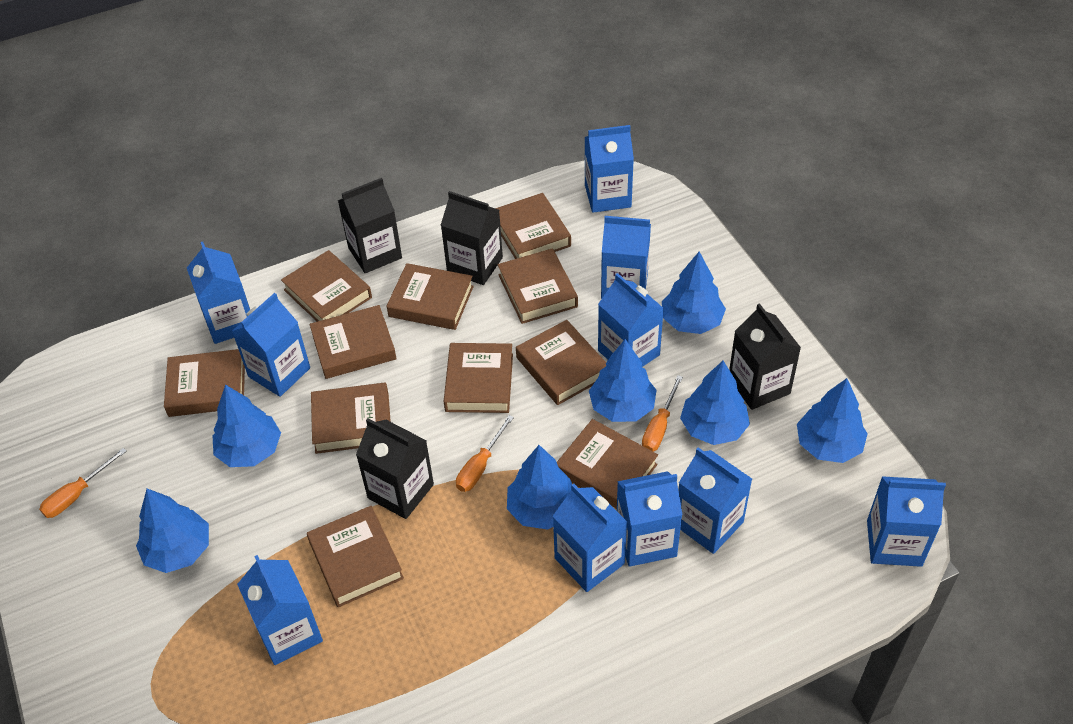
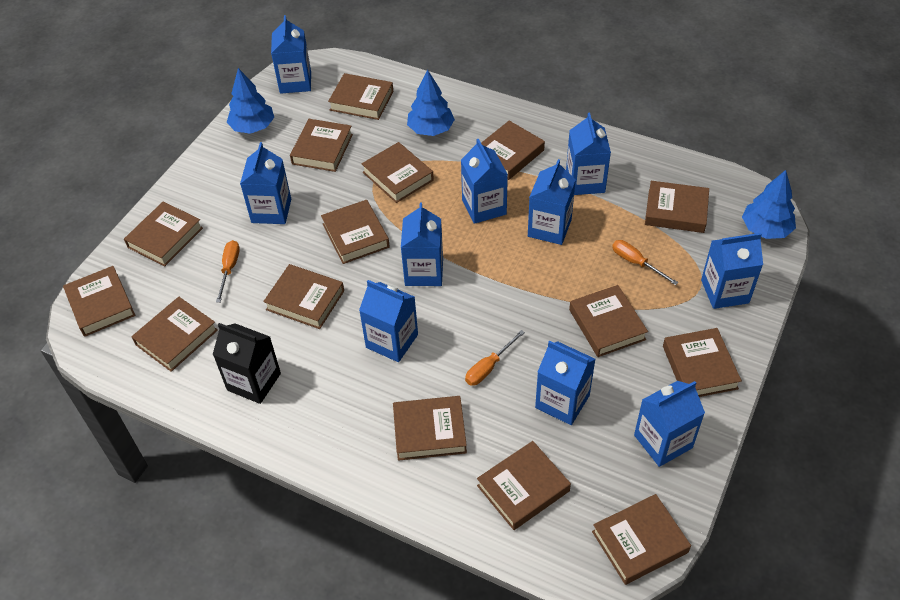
black carton: [338,178,402,273] [356,418,434,519] [441,191,503,285] [729,303,801,410] = 4 -> [213,323,281,404] = 1
blue tree: [136,489,209,573] [213,385,281,467] [507,445,572,530] [589,339,657,422] [662,252,726,334] [680,361,750,445] [797,378,868,463] = 7 -> [227,68,274,134] [407,69,455,136] [742,170,796,239] = 3
brown book: [164,349,245,417] [281,250,372,322] [307,506,404,607] [310,305,397,379] [311,382,391,454] [387,263,474,330] [444,343,513,413] [495,193,571,259] [498,248,578,324] [516,320,606,405] [557,419,658,509] = 11 -> [63,266,135,337] [124,202,203,267] [131,297,218,372] [263,264,344,329] [290,119,353,172] [321,200,390,264] [328,73,393,120] [361,142,434,203] [393,396,467,461] [477,441,571,530] [481,121,545,180] [569,285,648,357] [592,494,691,585] [645,181,709,233] [663,328,742,397] = 15

